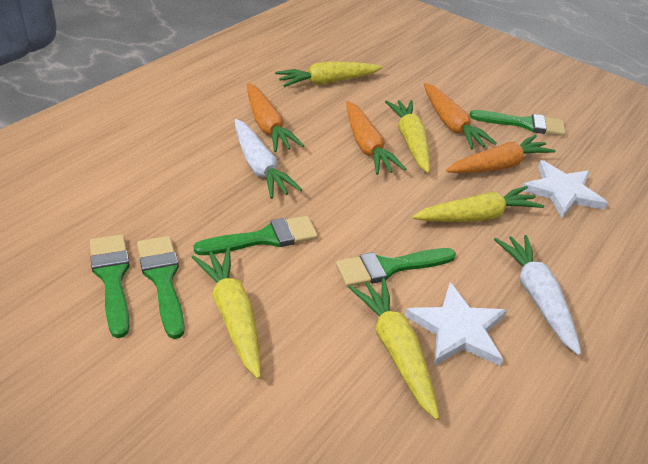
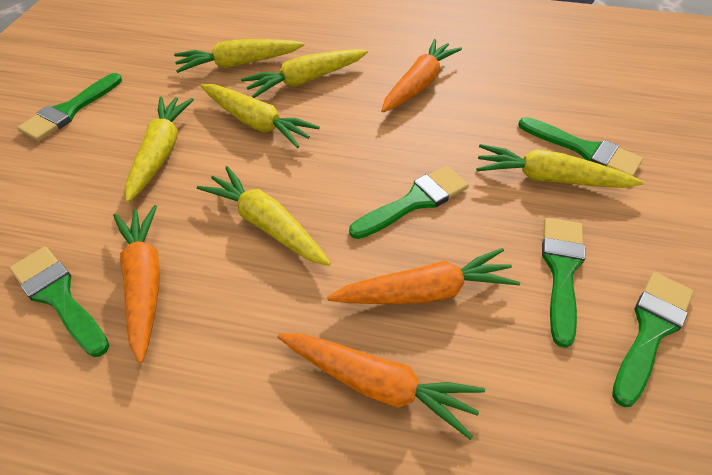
green brush: [90,234,130,338] [137,236,185,339] [194,216,318,255] [336,248,456,287] [469,110,566,136] = 5 -> [9,247,109,357] [17,73,122,141] [349,166,469,239] [518,117,643,176] [542,218,586,348] [612,272,694,407] = 6
white carrot: [234,119,302,199] [494,235,581,355] = 2 -> none = 0
white star: [405,282,507,366] [522,160,608,218] = 2 -> none = 0
yellow carrot: [191,248,261,379] [275,61,382,87] [348,278,439,420] [385,100,430,173] [412,186,544,222] = 5 -> [125,97,194,203] [174,39,304,73] [197,166,331,266] [201,84,320,148] [241,49,368,98] [476,144,644,188] = 6

